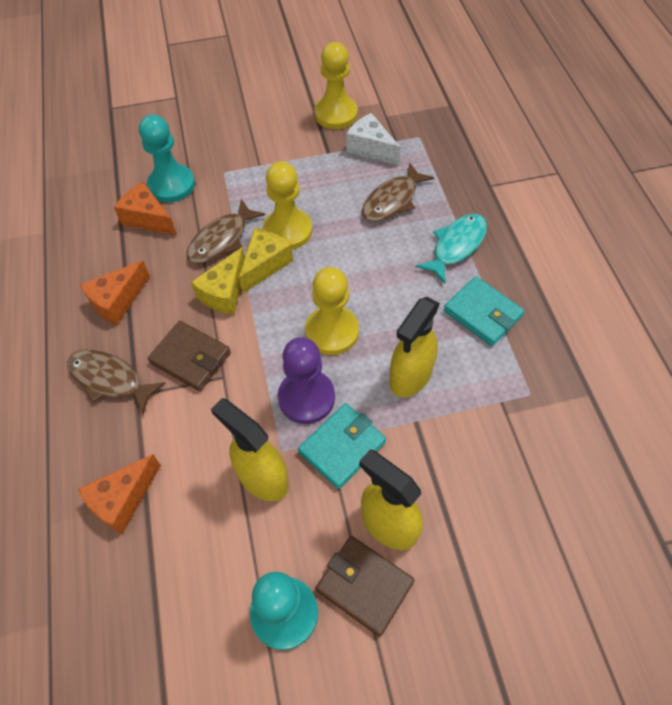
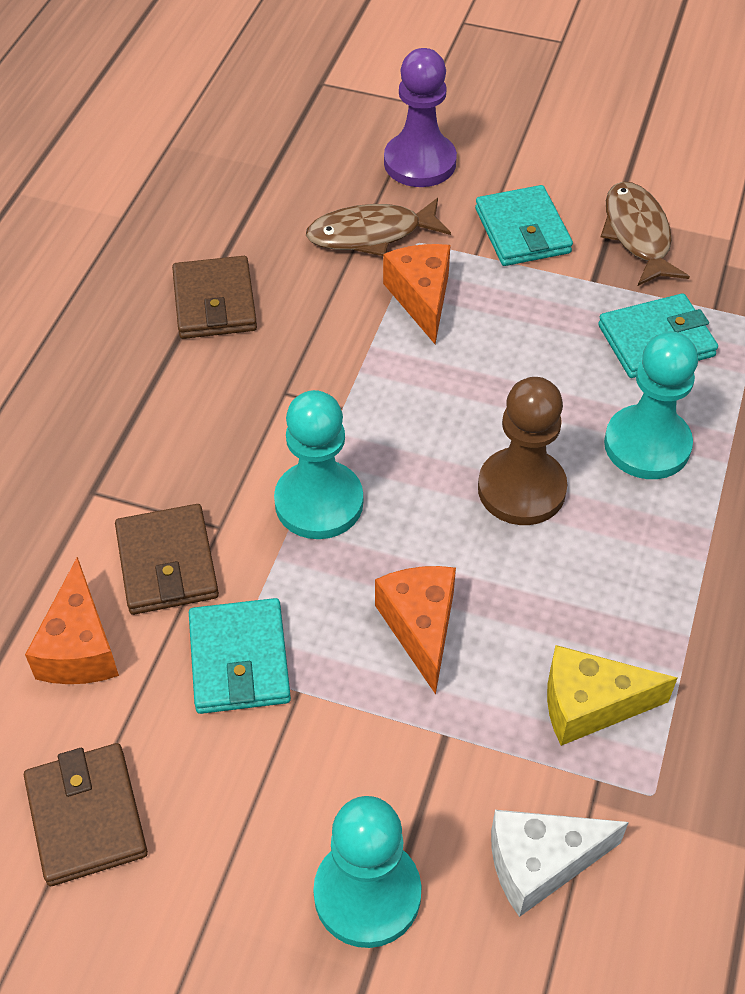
brown fish: [67,349,166,414] [186,199,265,264] [362,163,434,222] = 3 -> [306,198,451,256] [601,182,690,286] = 2
brown pawn: none = 0 -> [478,377,567,525] = 1
brown wallet: [148,321,231,391] [316,536,414,637] = 2 -> [24,743,148,886] [115,504,219,615] [172,256,257,339] = 3
turquoise fish: [416,214,487,284] = 1 -> none = 0
turquoise pawn: [139,115,195,203] [250,572,318,650] = 2 -> [274,390,363,539] [313,796,422,948] [604,332,698,479] = 3
turquoise wallet: [298,403,386,489] [444,276,525,346] = 2 -> [189,598,291,714] [475,185,573,266] [598,293,718,378] = 3
yellow cheese: [191,247,245,315] [239,228,293,293] = 2 -> [547,645,677,746] = 1
yellow pawn: [263,161,312,250] [305,267,359,355] [314,42,358,129] = 3 -> none = 0
yellow spray bottle: [211,398,289,501] [359,449,423,550] [390,297,440,398] = 3 -> none = 0

